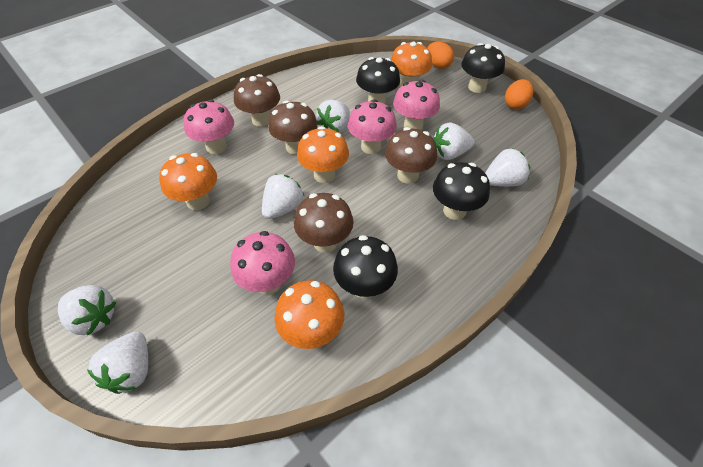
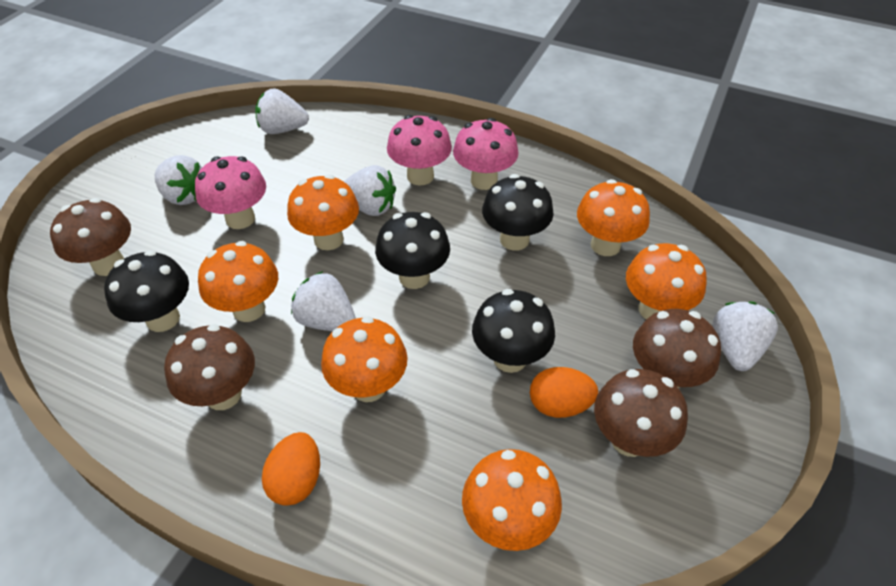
orange mushroom: [159,153,217,210] [274,280,344,349] [297,126,349,183] [391,42,432,87] = 4 -> [198,241,278,322] [287,174,359,250] [321,316,408,402] [462,449,562,551] [577,179,650,256] [626,243,707,319] = 6
pink mushroom: [184,99,234,154] [230,231,295,294] [348,99,397,154] [393,80,440,130] = 4 -> [195,156,266,229] [387,115,452,186] [453,118,519,190] = 3
white strawberry: [58,285,116,335] [87,332,148,394] [262,174,305,219] [316,100,350,133] [433,122,474,160] [485,148,530,187] = 6 -> [155,155,202,205] [255,88,309,134] [291,271,356,331] [344,165,396,216] [712,302,778,371] = 5

